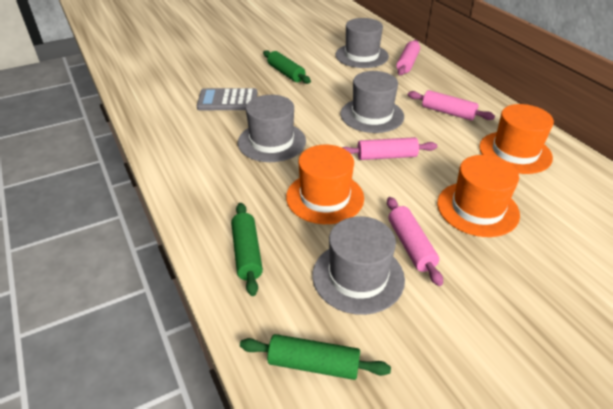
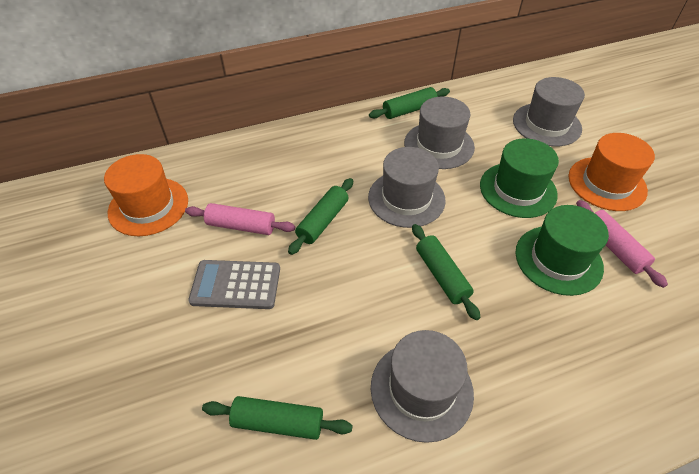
green hat: none = 0 -> [480,138,559,218] [515,205,609,296] = 2
green rolling pin: [231,203,263,296] [240,334,391,380] [263,50,311,84] = 3 -> [202,396,353,440] [288,178,353,255] [369,87,450,119] [412,224,481,320] = 4
orange hat: [286,145,364,224] [437,155,520,237] [479,104,554,174] = 3 -> [104,154,188,236] [569,133,655,211] = 2
pink rolling pin: [342,137,437,160] [387,197,443,286] [396,40,420,75] [408,90,495,121] = 4 -> [185,203,295,235] [576,200,668,288] = 2

